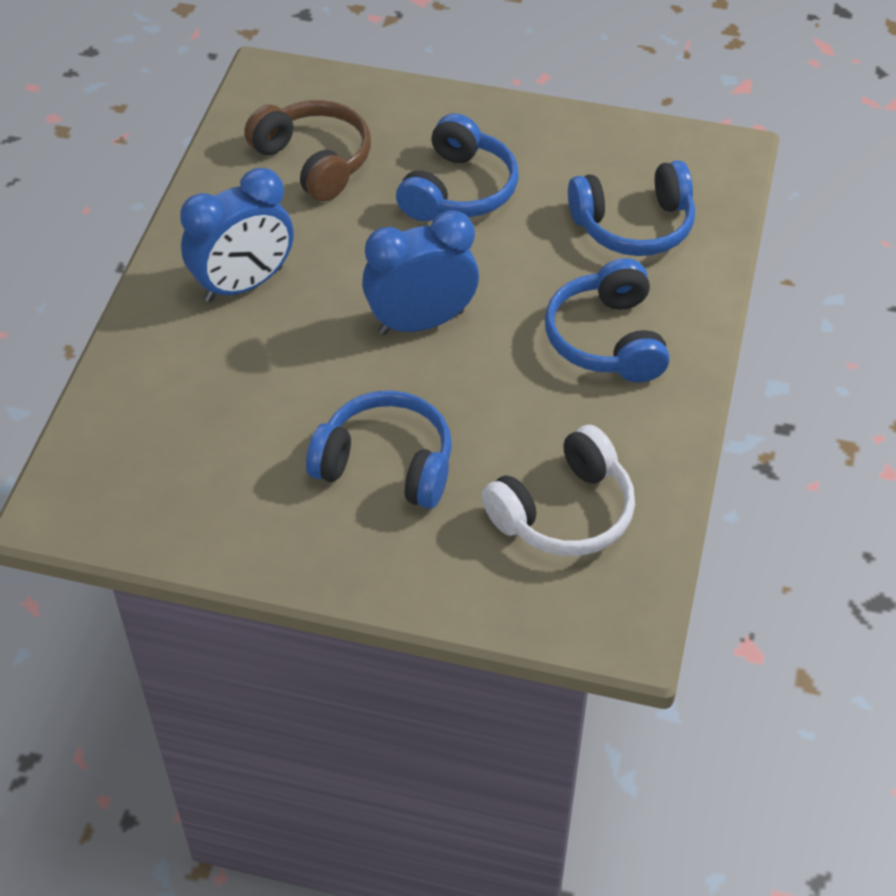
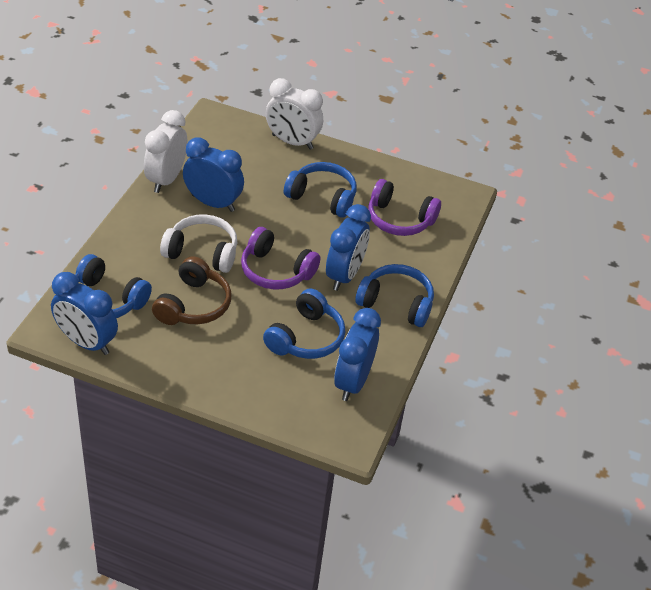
blue clock: [180,168,294,302] [362,210,479,335] = 2 -> [51,272,118,355] [183,138,244,212] [326,204,371,291] [334,308,381,401] = 4
purple headphones: none = 0 -> [241,227,320,290] [368,179,441,236] = 2
white clock: none = 0 -> [144,110,188,193] [266,78,323,150] = 2

